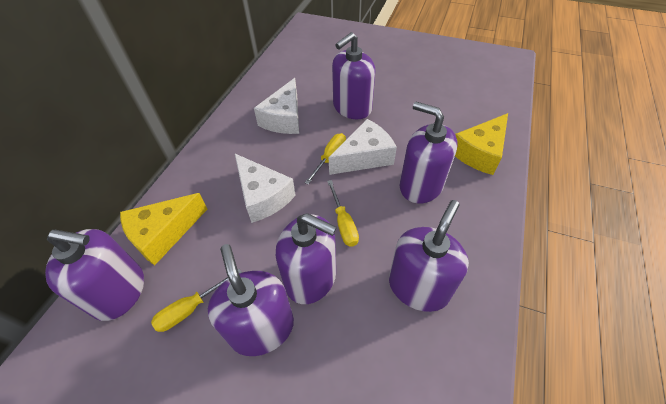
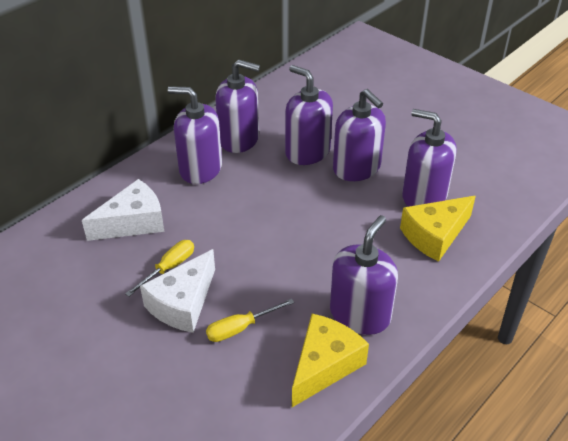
white cheese: [235,154,296,223] [254,78,299,134] [329,119,397,175] = 3 -> [82,179,164,241] [140,249,215,333] = 2
yellow screwdriver: [151,269,242,332] [305,133,346,185] [327,180,359,247] = 3 -> [125,240,194,297] [206,299,294,342] = 2

